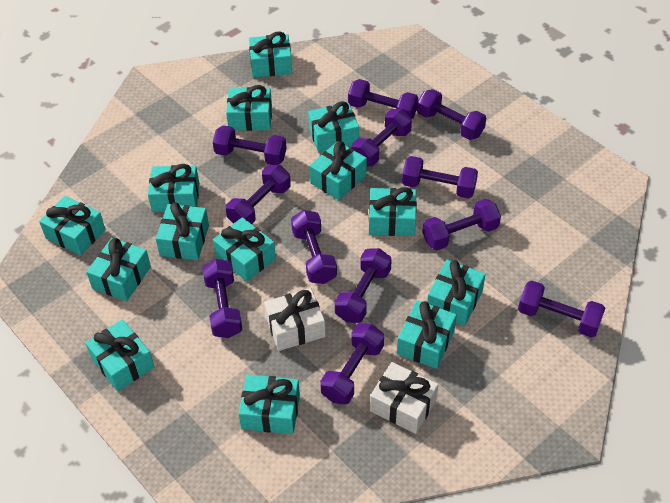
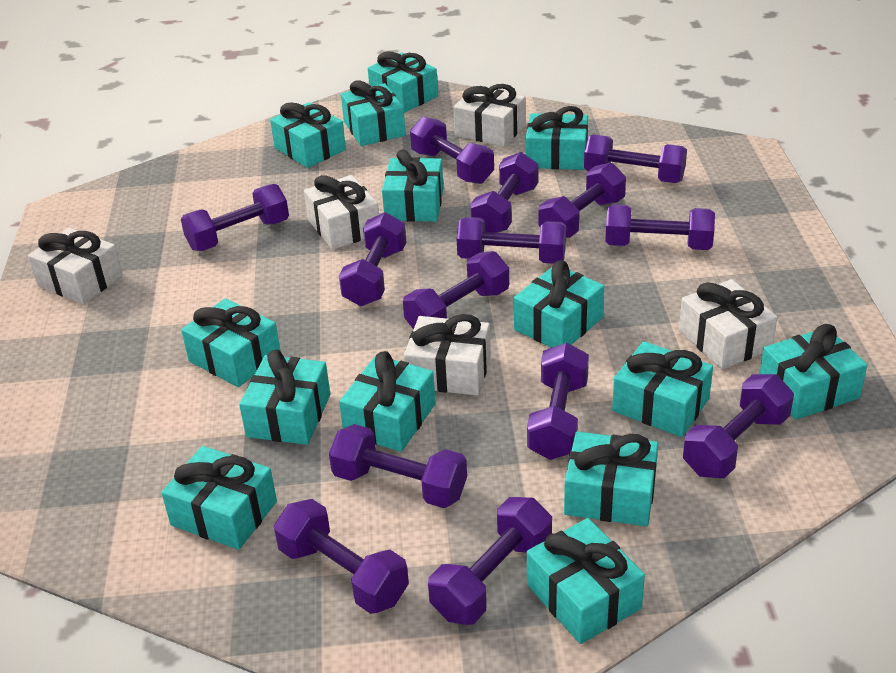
purple dumbbell: [202,259,243,338] [213,125,287,165] [226,165,291,224] [291,210,337,284] [320,323,384,405] [335,248,392,323] [348,79,418,119] [352,109,412,166] [402,156,478,199] [417,89,486,140] [422,199,501,250] [518,281,605,338] = 12 -> [181,184,289,251] [274,499,409,614] [329,424,467,508] [339,212,406,306] [403,251,509,330] [410,116,494,184] [428,497,552,625] [457,217,566,264] [470,152,539,233] [527,343,589,460] [539,163,626,238] [584,134,687,183] [605,204,715,250] [683,374,794,478] = 14
white gift: [264,288,326,351] [370,362,438,434] = 2 -> [28,228,123,305] [304,175,379,250] [404,314,491,396] [453,84,526,147] [679,279,777,370] = 5

